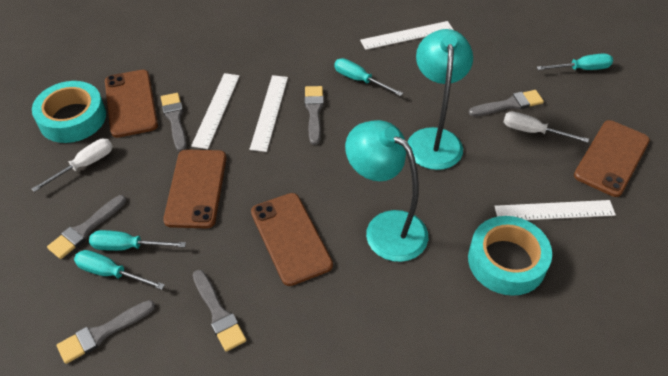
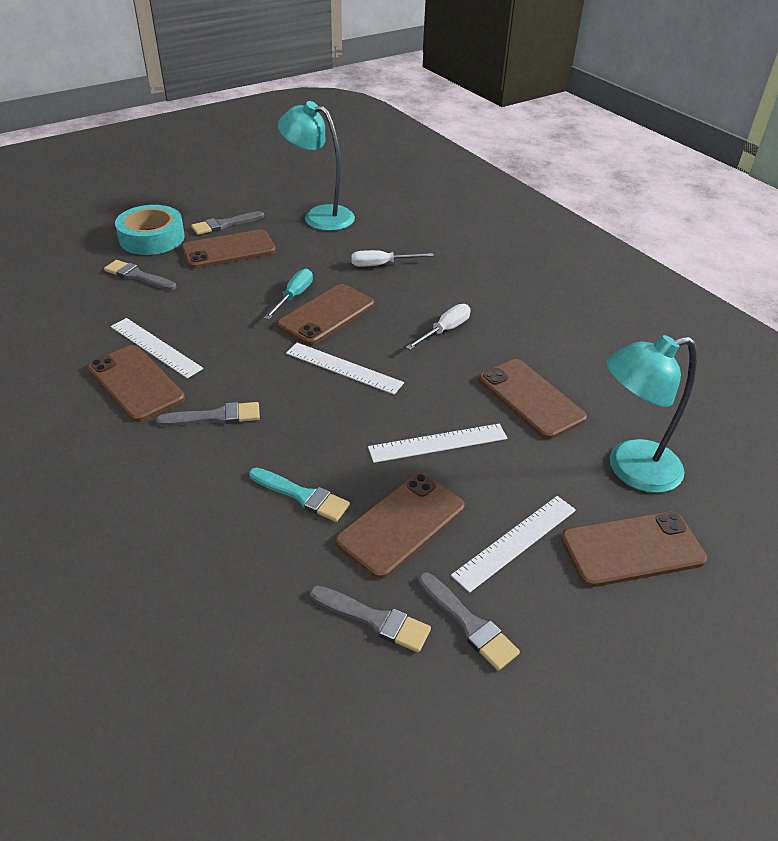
brown phone: [105,70,158,138] [163,149,227,228] [251,193,333,286] [574,120,650,197] = 4 -> [87,345,185,422] [182,229,276,268] [277,284,374,345] [335,473,465,579] [479,359,587,439] [561,511,707,587] = 6
grey brush: [47,195,126,259] [57,300,155,364] [161,93,187,152] [193,270,246,352] [305,86,324,145] [469,90,544,116] = 6 -> [104,260,176,290] [156,402,260,426] [191,211,264,235] [310,586,431,652] [418,573,520,671] = 5
turquoise brush: none = 0 -> [249,468,350,522] = 1
turquoise screwdriver: [74,250,165,290] [89,230,186,251] [334,58,403,96] [537,53,613,70] = 4 -> [264,269,313,320] = 1
turquoise tape: [32,81,106,143] [468,216,552,296] = 2 -> [115,205,185,255] = 1

